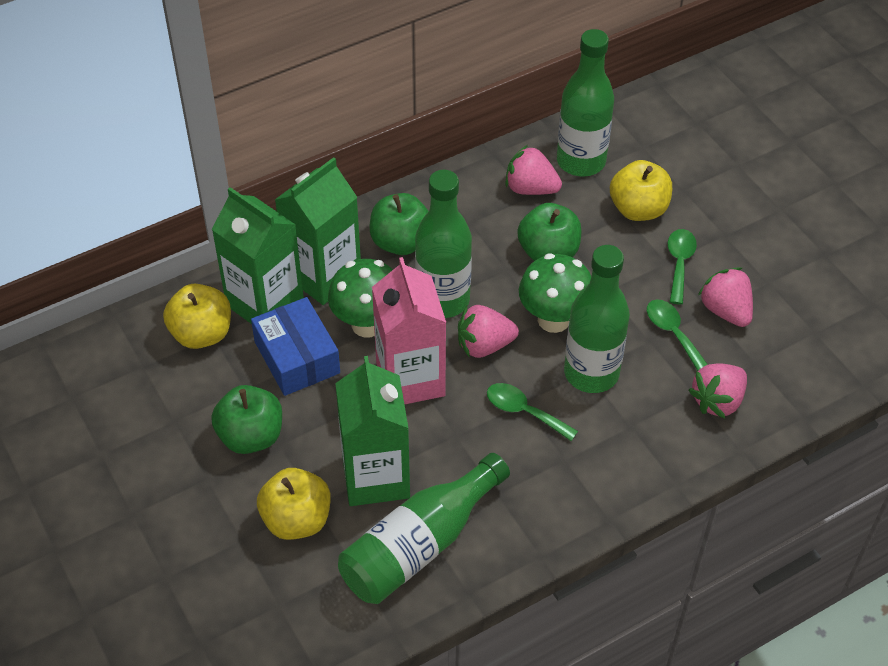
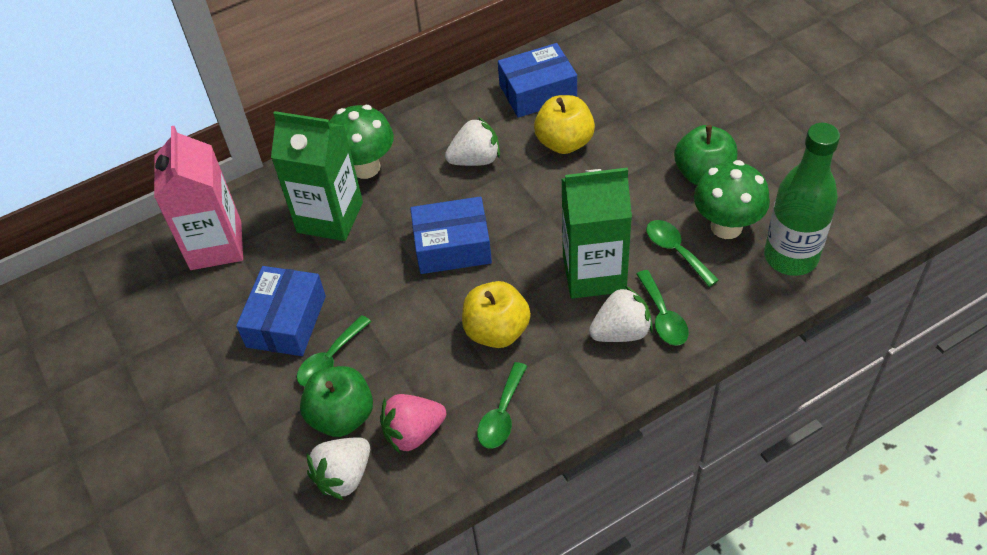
blue box: [251,297,340,396] = 1 -> [236,266,326,356] [410,196,492,274] [498,43,577,118] = 3
green apple: [211,385,282,454] [369,193,429,255] [517,203,581,261] = 3 -> [300,366,373,437] [674,125,737,185] = 2
green bottle: [338,453,510,604] [415,170,472,318] [557,29,614,177] [564,245,630,393] = 4 -> [764,123,840,276] = 1
green carton: [212,187,304,324] [275,157,361,305] [335,356,410,506] = 3 -> [271,111,363,241] [562,168,632,299] = 2
green spoon: [487,383,578,441] [647,299,708,371] [668,229,697,304] = 3 -> [297,315,371,387] [477,362,527,449] [636,270,689,346] [646,220,719,287] = 4
pink strawberry: [458,305,519,358] [505,145,562,195] [688,364,747,418] [698,267,753,327] = 4 -> [380,394,446,454] = 1
white strawberry: none = 0 -> [307,437,370,500] [445,117,500,166] [589,286,653,342] = 3
yellow apple: [163,284,231,349] [257,468,330,540] [610,160,672,221] = 3 -> [462,281,531,348] [534,95,595,154] = 2

